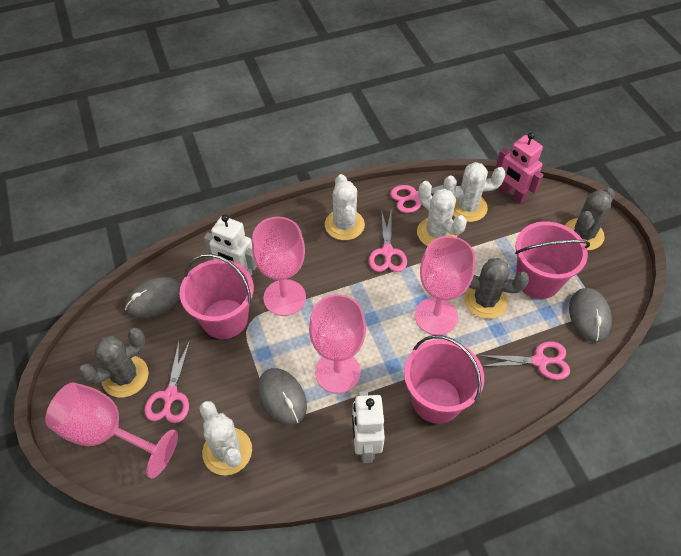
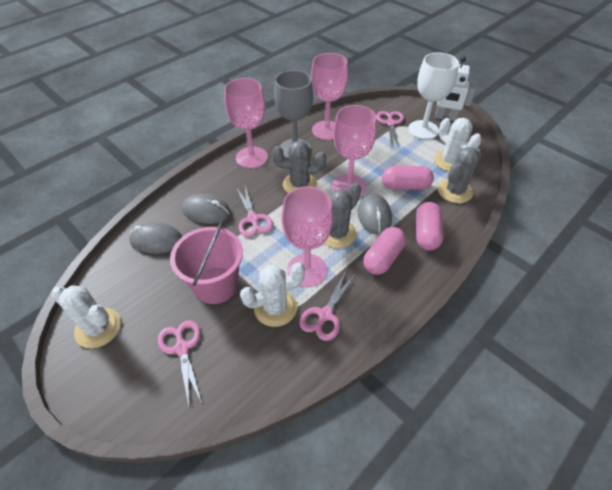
grey goblet: none = 0 -> [274,70,313,158] = 1
pink bucket: [180,254,254,339] [404,335,484,424] [515,221,590,299] = 3 -> [170,220,243,304] = 1
pink capsule: none = 0 -> [363,227,406,275] [382,166,434,190] [416,202,444,251] = 3
pink robot: [496,133,544,204] = 1 -> none = 0
white cactus: [199,401,252,475] [325,174,365,240] [417,181,467,246] [443,162,506,222] = 4 -> [52,285,121,348] [240,262,305,327] [434,118,482,171] = 3
white goblet: none = 0 -> [408,52,459,140] = 1
white robot: [204,215,257,276] [352,391,385,463] = 2 -> [435,56,475,121] = 1

